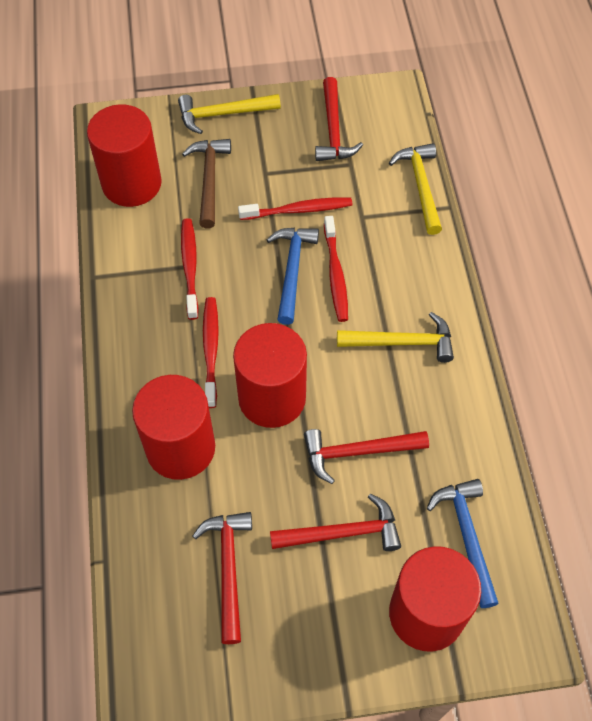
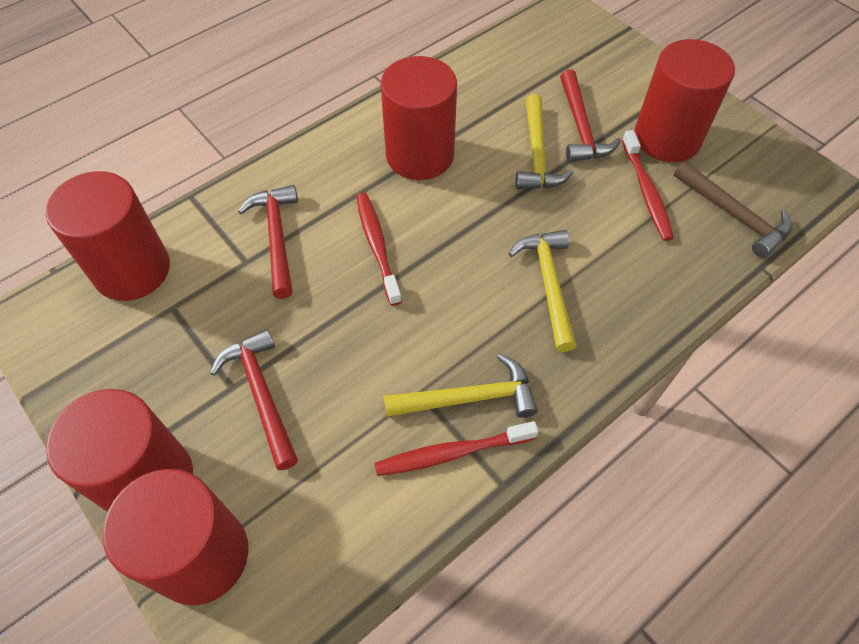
blue hammer: [267,228,319,325] [427,479,499,608] = 2 -> none = 0
red cylinder: [87,104,162,207] [132,375,215,480] [233,323,307,428] [389,546,481,652] = 4 -> [46,171,170,301] [46,389,193,512] [103,469,248,605] [381,56,457,180] [634,39,735,162] = 5
red hammer: [193,512,252,644] [270,494,401,551] [304,429,429,484] [315,77,363,161] = 4 -> [210,329,298,470] [238,185,298,299] [560,69,621,162] = 3
red toothbrush: [181,218,199,320] [203,297,219,408] [238,197,352,220] [324,216,348,322] = 4 -> [356,193,402,306] [374,421,539,476] [622,130,674,241] = 3

